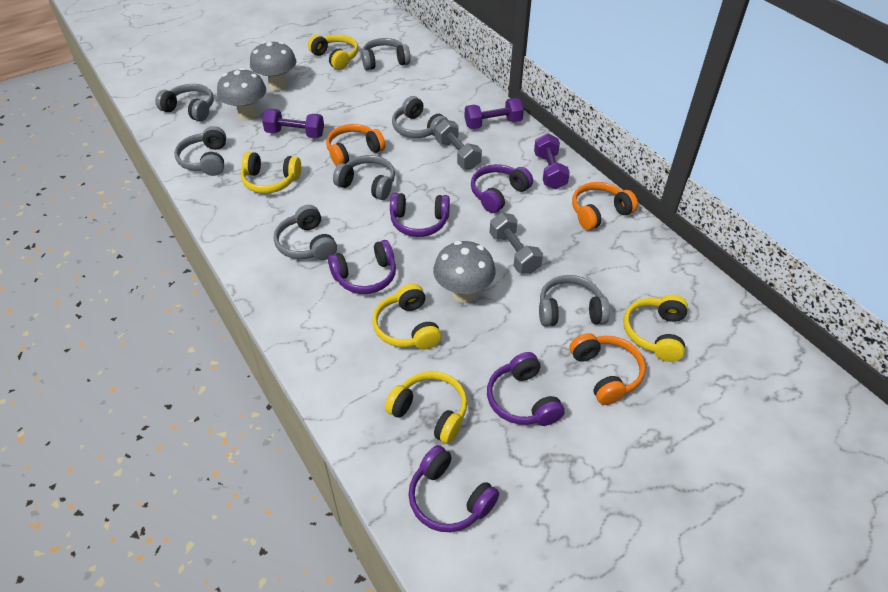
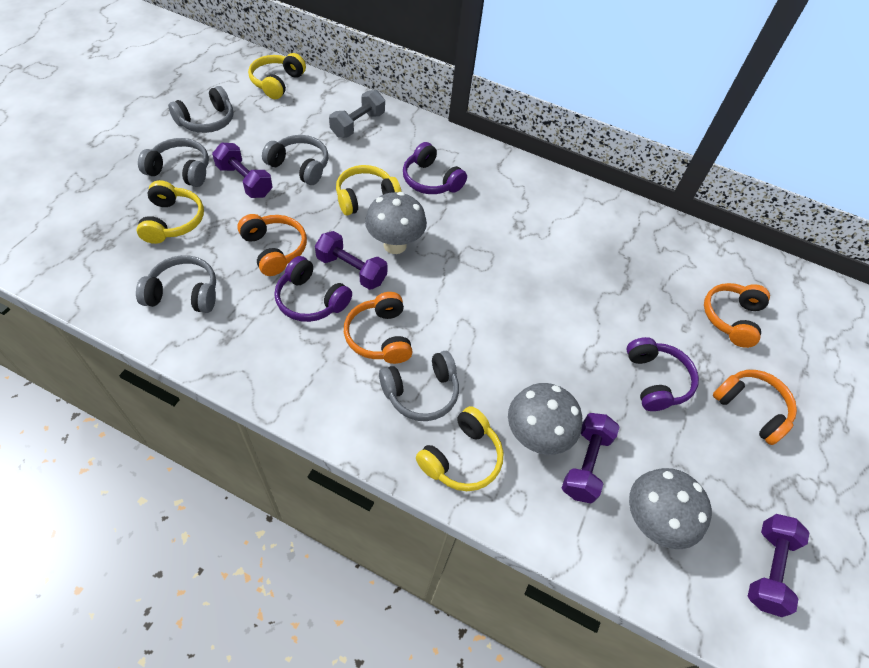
grey dumbbell: [435,119,482,170] [489,213,543,274] = 2 -> [329,90,385,138] = 1
grey headphones: [155,84,214,122] [174,126,226,176] [274,205,337,260] [333,155,395,200] [362,38,411,70] [392,96,448,138] [539,275,610,326] = 7 -> [136,255,216,313] [138,138,209,187] [168,86,234,133] [262,135,328,185] [379,351,459,421] = 5
orange headphones: [326,124,385,166] [570,333,646,405] [572,182,638,230] = 3 -> [237,214,307,276] [344,292,413,364] [704,283,770,348] [713,370,797,445] = 4
purple dumbbell: [262,109,324,138] [464,98,524,129] [534,133,570,189] = 3 -> [212,143,273,198] [315,231,388,290] [562,413,620,504] [748,514,809,617] = 4
purple headphones: [328,240,396,294] [390,193,450,237] [408,445,499,532] [471,164,533,213] [487,352,565,426] = 5 -> [274,256,352,322] [403,142,467,194] [626,337,699,411] = 3
yellow headphones: [241,152,301,194] [308,35,358,70] [372,284,442,350] [385,371,467,444] [624,295,688,362] = 5 -> [136,180,204,244] [248,53,306,99] [336,165,401,216] [416,406,504,491] = 4

